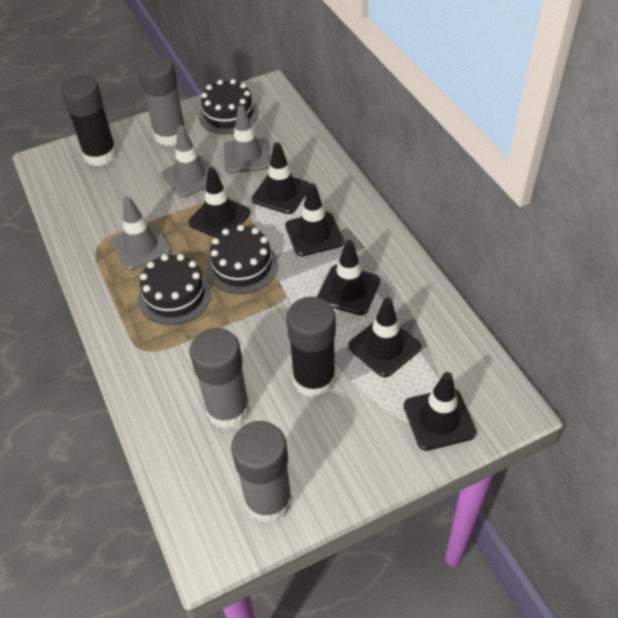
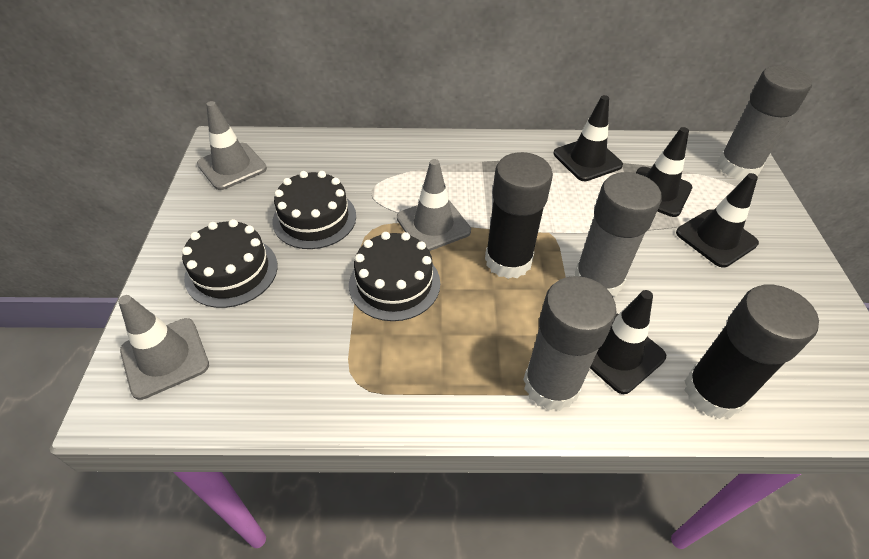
black traffic cone: [188,167,250,237] [252,142,310,214] [285,183,344,256] [317,240,380,315] [348,298,421,377] [404,372,477,451] = 6 -> [554,95,623,181] [590,290,666,394] [636,127,692,217] [676,173,759,267] = 4

